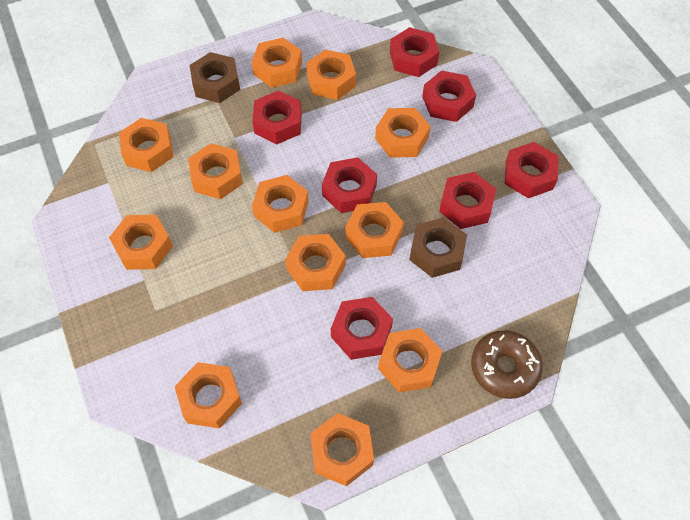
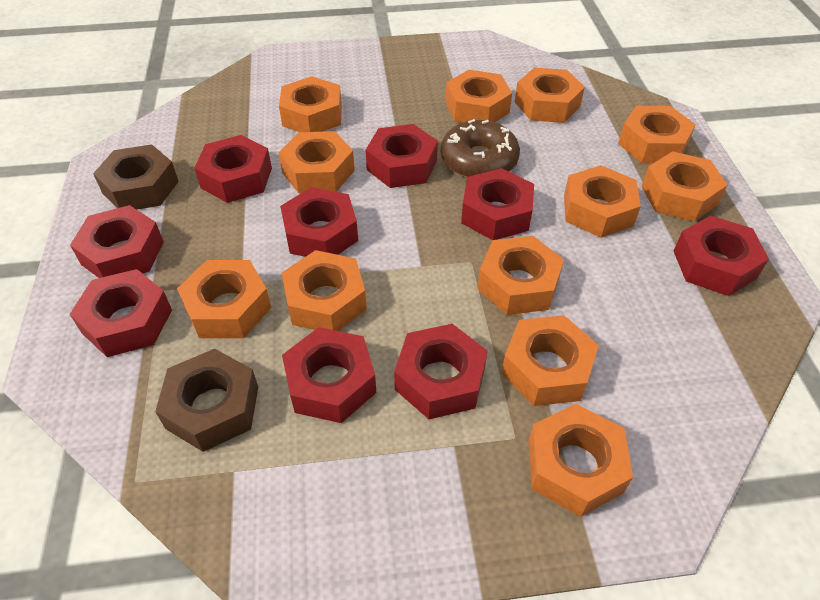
red nut: [252,90,302,145] [322,157,377,213] [331,297,393,360] [390,27,439,77] [422,70,476,122] [439,172,496,229] [505,142,558,198] = 7 -> [70,205,164,278] [70,269,172,357] [194,135,272,203] [280,187,358,257] [282,327,376,423] [366,124,438,188] [394,324,488,419] [461,168,534,240] [674,216,769,296] = 9

